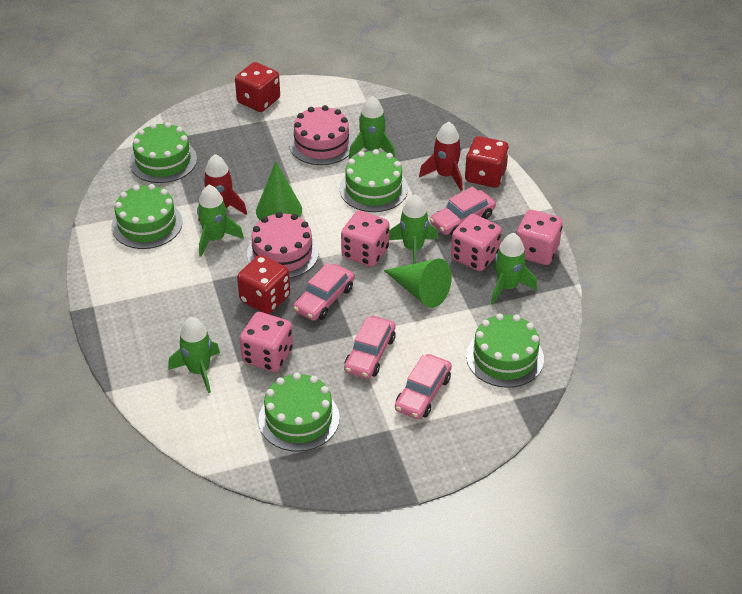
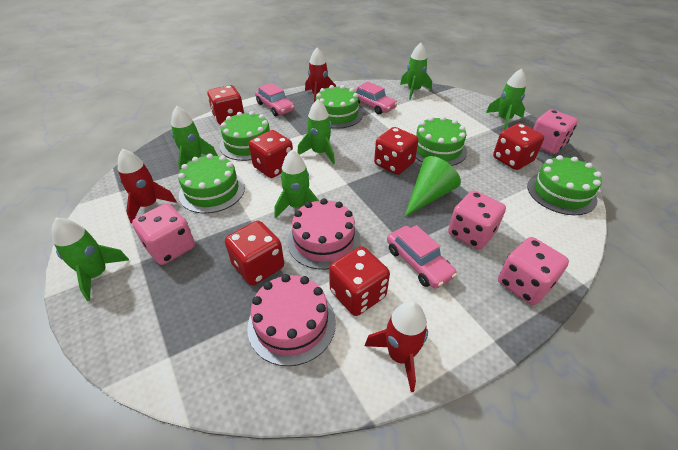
green cone: [256,161,302,220] [384,259,452,308] = 2 -> [404,156,461,217] = 1
green rocket: [168,317,220,393] [197,185,244,257] [349,96,396,158] [389,194,438,264] [491,233,537,305] = 5 -> [52,218,129,301] [171,106,218,170] [275,150,319,218] [297,99,335,164] [400,43,432,100] [486,68,526,130] = 6
pink car: [293,263,355,321] [344,316,396,379] [395,354,452,419] [430,187,496,236] = 4 -> [255,83,295,116] [354,82,397,114] [387,225,457,289] = 3
red dice: [235,62,280,112] [237,255,290,314] [465,136,509,188] = 3 -> [207,85,244,125] [225,221,284,285] [249,130,293,178] [329,246,390,316] [374,127,419,175] [493,123,544,170] = 6
red rocket: [198,154,247,221] [419,122,463,191] = 2 -> [118,149,177,223] [305,47,336,102] [365,301,428,392] = 3

